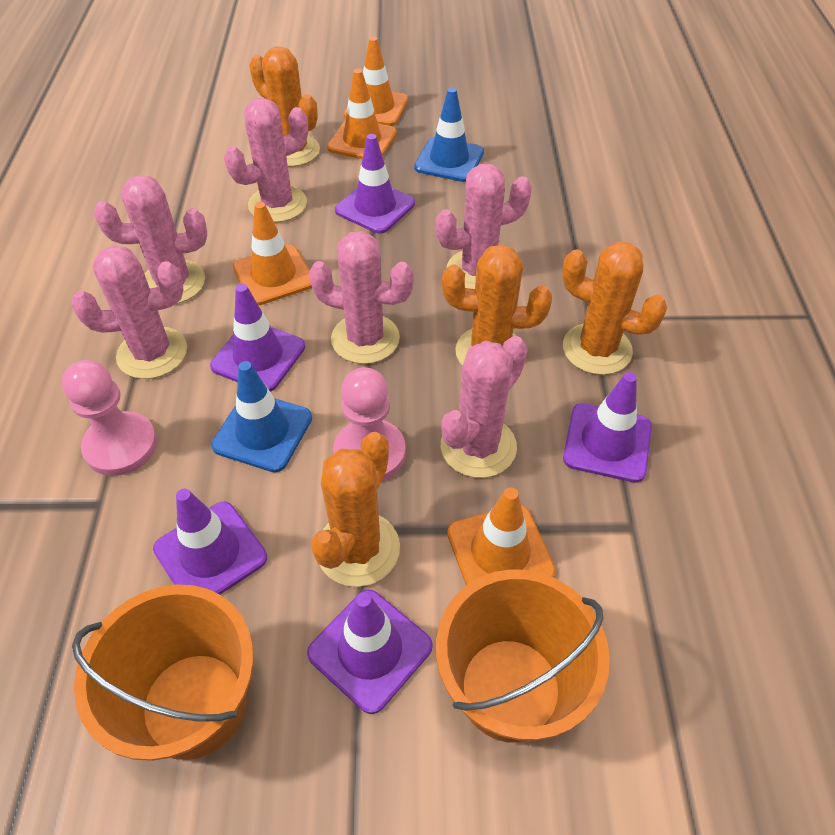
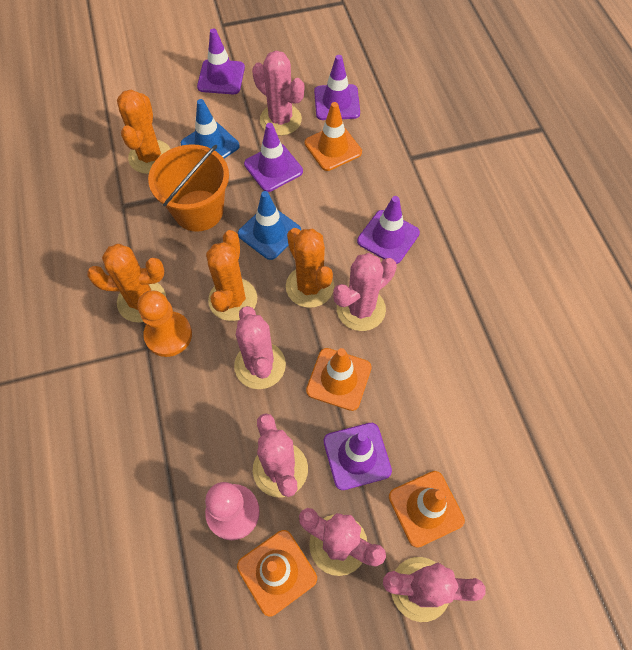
orange bucket: [72,585,254,761] [436,569,610,743] = 2 -> [148,144,229,232] = 1
orange pawn: none = 0 -> [138,290,192,357] = 1
pink pawn: [62,360,157,476] [333,367,406,481] = 2 -> [205,482,260,540] = 1

